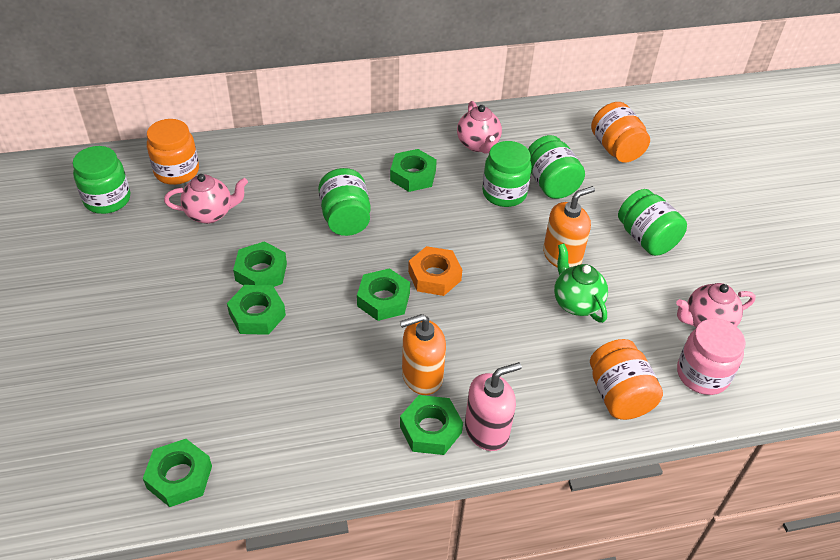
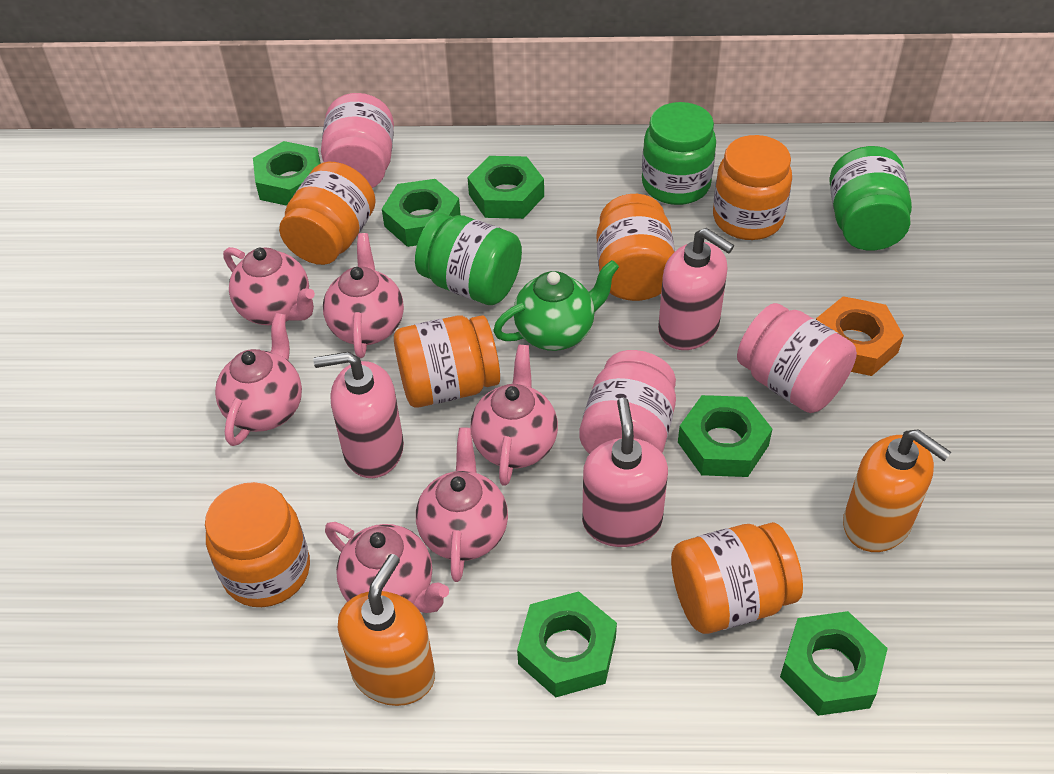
green jar: [73,146,130,214] [318,168,370,236] [482,141,532,207] [528,135,585,199] [618,189,687,256] = 5 -> [415,213,522,305] [642,102,716,205] [829,146,912,251] = 3
orange jar: [147,119,199,185] [590,339,663,420] [591,102,650,163] = 3 -> [205,482,310,607] [279,162,376,265] [394,315,500,408] [597,194,675,301] [671,522,803,634] [713,135,792,240] = 6
pink jar: [677,318,746,395] = 1 -> [321,93,394,188] [580,350,676,454] [737,303,857,413] = 3
pink soap dispenser: [465,362,522,451] = 1 -> [313,352,404,478] [582,398,668,547] [658,228,734,350] = 3
pink teapot: [164,174,248,224] [457,101,502,154] [676,283,756,327] = 3 -> [215,313,302,446] [223,247,315,325] [323,233,404,358] [325,522,449,613] [416,428,508,582] [471,344,558,486] = 6

